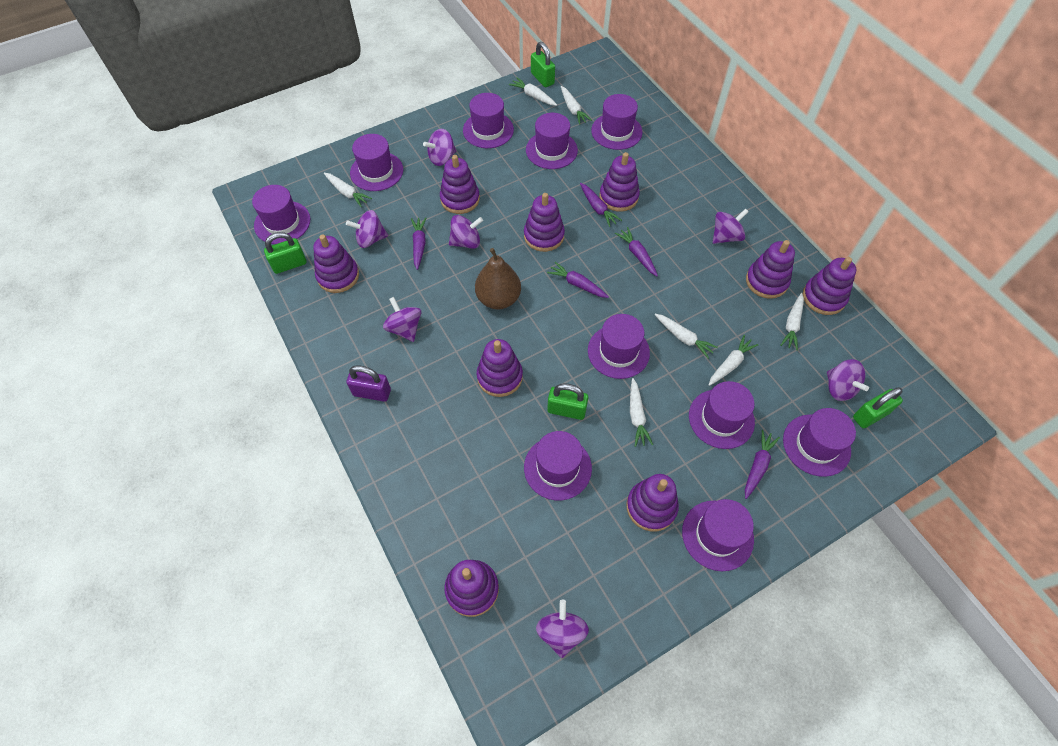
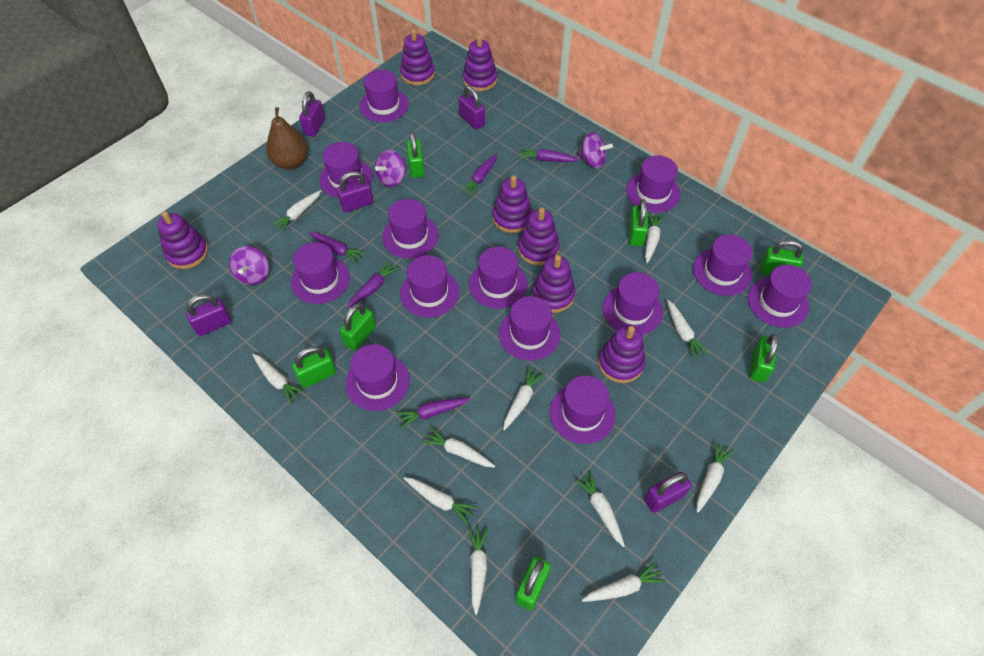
green padlock: [264,232,307,274] [531,42,555,87] [547,383,588,420] [853,387,903,428] = 4 -> [292,346,336,388] [340,303,376,351] [407,132,425,178] [515,557,551,611] [629,199,648,246] [750,334,778,383] [760,240,803,275] = 7
purple hat: [252,185,310,244] [350,134,403,191] [463,93,514,148] [524,431,592,500] [526,113,578,169] [588,314,650,379] [591,94,642,150] [682,499,754,571] [689,381,755,449] [783,408,856,477] = 10 -> [291,242,350,304] [319,142,373,198] [345,344,410,411] [359,70,409,122] [382,199,439,258] [400,255,459,318] [469,247,528,309] [499,296,560,361] [550,375,616,444] [602,272,663,335] [626,155,681,213] [693,234,752,296] [748,265,812,328] = 13
purple padlock: [346,365,391,402] = 1 -> [186,294,232,336] [299,91,325,137] [337,171,373,212] [459,86,485,130] [644,472,692,513] = 5
purple spinning top: [346,210,388,248] [383,297,421,342] [423,129,457,166] [449,215,483,249] [536,600,589,658] [713,208,749,244] [827,359,869,401] = 7 -> [229,246,269,285] [375,150,405,187] [577,132,613,168] = 3
purple stacking toy: [313,234,359,293] [440,155,480,214] [444,560,499,617] [477,339,523,397] [524,193,565,252] [599,152,640,212] [626,474,679,531] [746,240,795,299] [803,257,856,315] = 9 -> [157,211,208,269] [400,29,435,85] [463,35,497,91] [492,175,532,233] [518,207,560,265] [532,255,576,313] [598,325,645,383] = 7
white carrot: [324,173,372,207] [509,77,557,106] [561,86,592,125] [630,378,653,447] [655,314,718,359] [709,335,758,386] [780,293,804,351] = 7 -> [252,354,305,404] [271,190,321,233] [404,477,478,524] [422,427,495,467] [468,527,488,615] [503,367,545,430] [574,471,625,547] [582,562,666,602] [645,212,664,263] [667,300,709,359] [697,441,734,512] = 11

